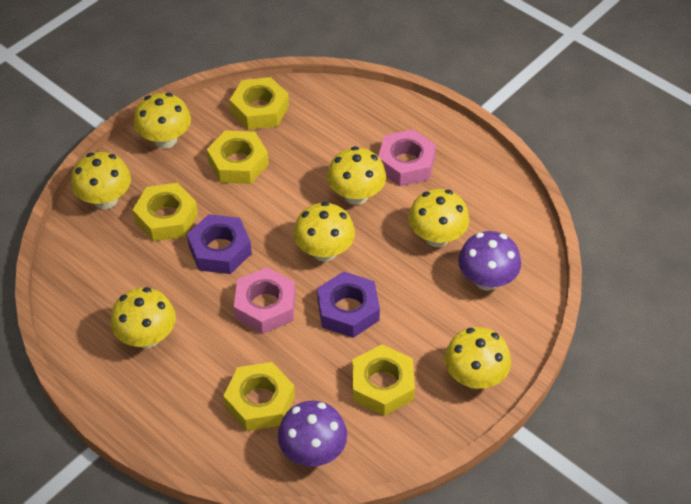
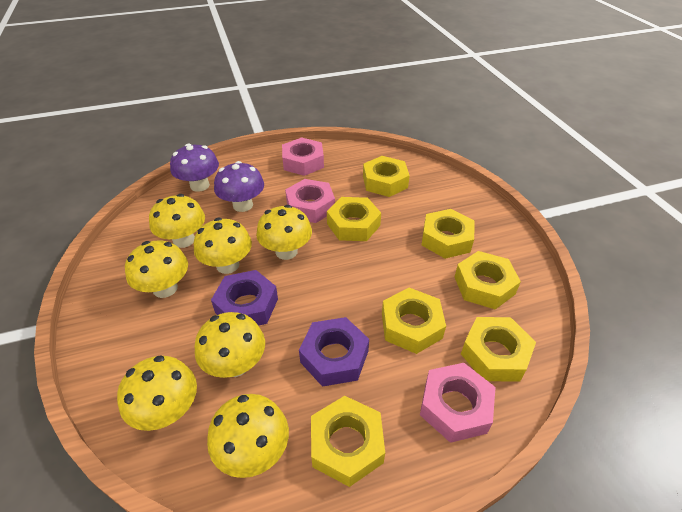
pink nut: [234,267,295,334] [378,129,436,186] = 2 -> [282,137,324,176] [285,179,335,223] [420,363,495,443] = 3
yellow nut: [133,183,198,241] [207,130,269,184] [224,362,295,431] [230,77,289,130] [352,344,415,416] = 5 -> [311,396,385,487] [327,197,381,241] [363,156,410,197] [382,288,446,354] [421,209,475,259] [455,251,521,309] [461,317,536,382] = 7

